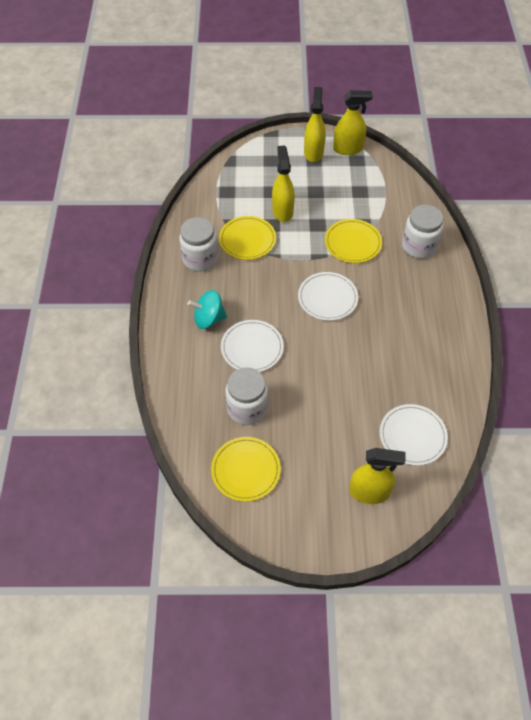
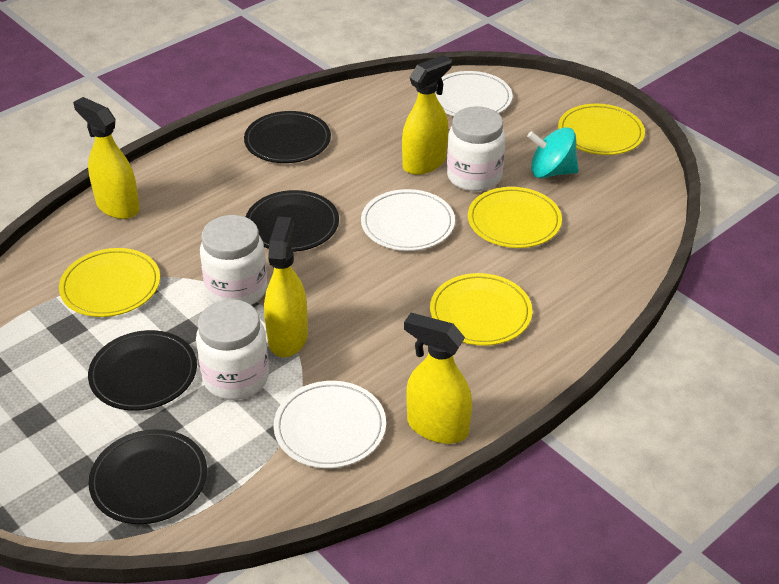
black plate: none = 0 -> [88,330,197,411] [88,429,207,524] [244,111,331,163] [246,190,339,252] = 4
yellow plate: [211,437,281,502] [219,216,276,260] [325,219,382,263] = 3 -> [59,248,160,317] [430,273,532,346] [468,187,562,248] [558,104,645,155] = 4

